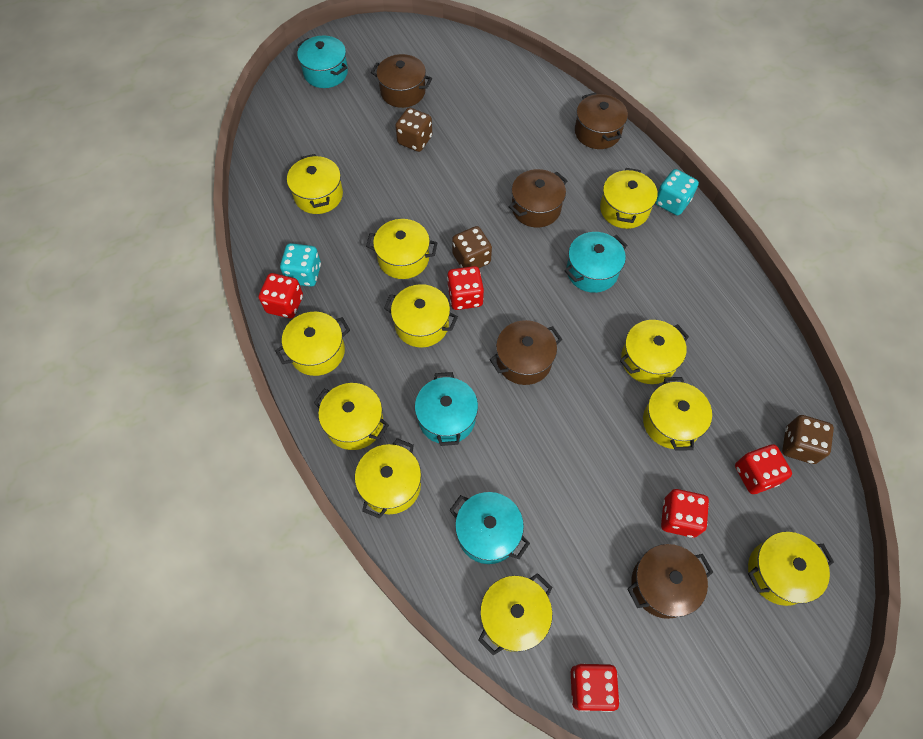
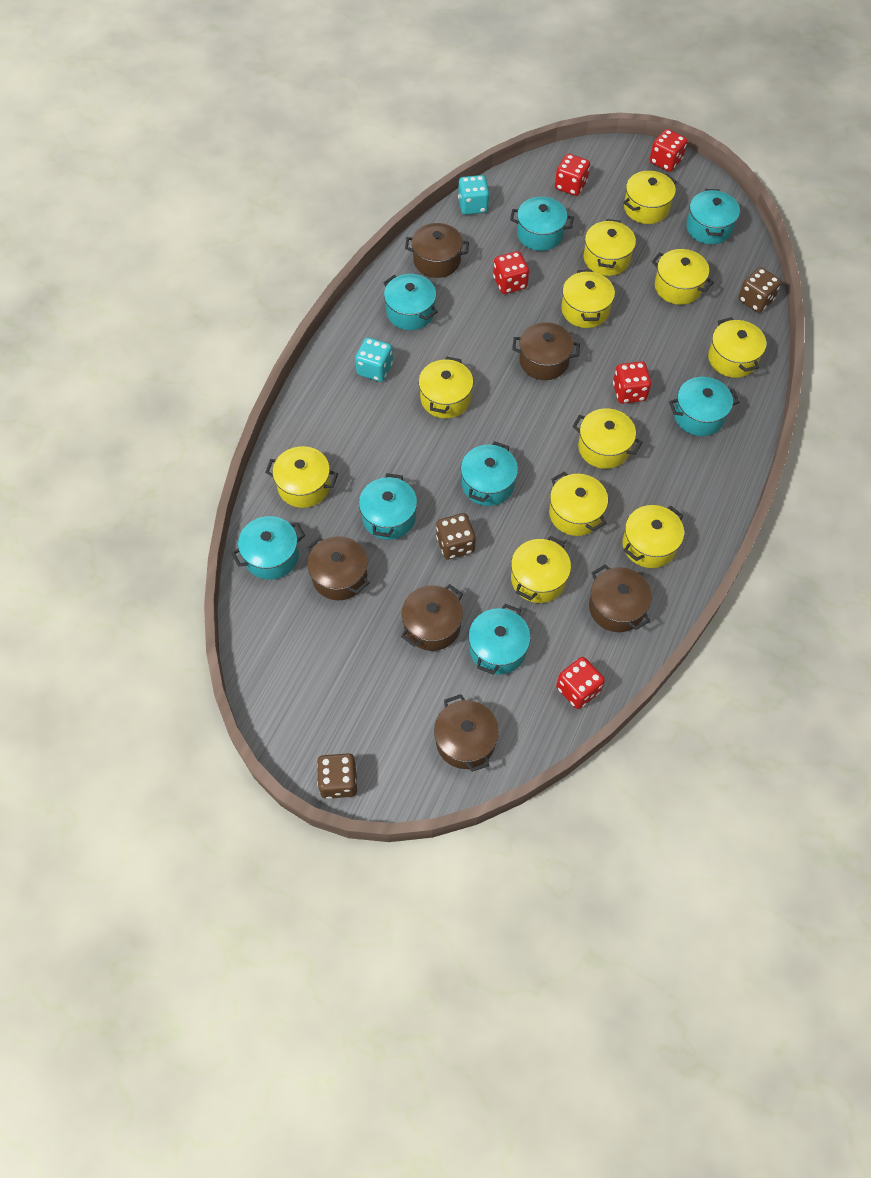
brown pot: [371,54,432,108] [490,320,562,385] [509,169,568,228] [575,93,628,149] [627,544,713,619] = 5 -> [307,536,369,600] [401,584,463,651] [405,223,469,278] [434,694,499,772] [512,322,580,380] [589,564,652,632] = 6
turquoise pot: [297,36,348,88] [415,372,478,446] [449,492,530,564] [565,232,627,293] = 4 -> [231,516,305,580] [359,473,417,540] [383,274,438,330] [461,441,518,506] [468,604,531,675] [510,197,574,251] [669,377,739,436] [686,189,740,244] = 8

